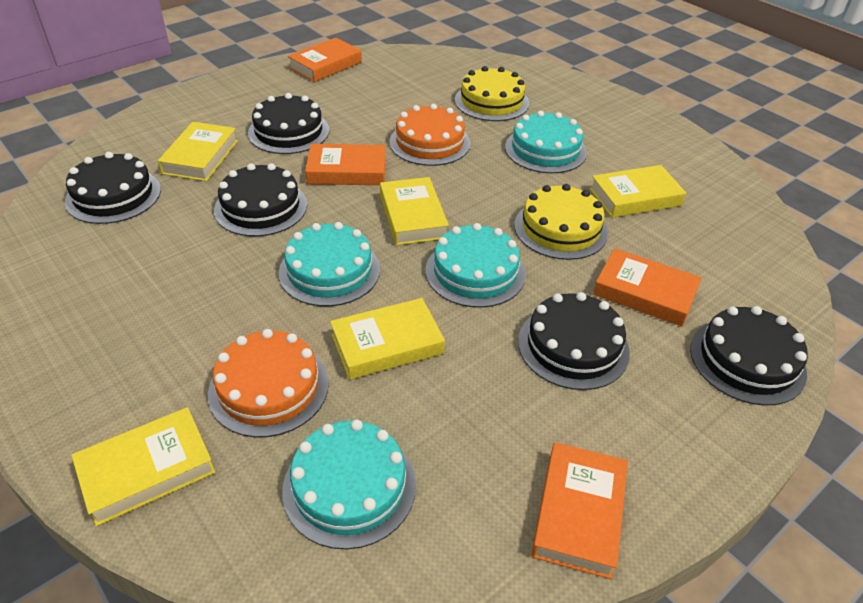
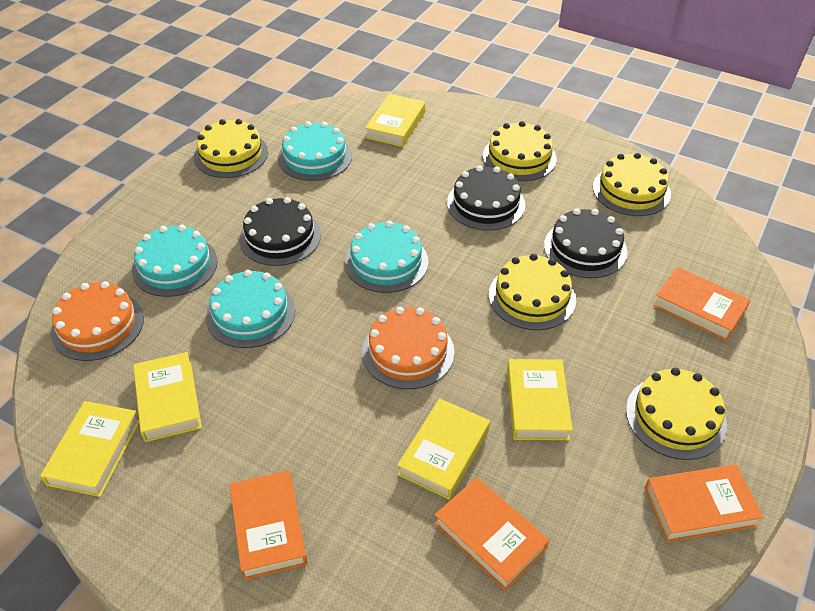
black cake: [65,152,161,224] [214,163,307,236] [248,93,329,154] [518,292,630,390] [690,306,808,406] = 5 -> [239,197,321,266] [447,166,525,231] [544,208,627,278] = 3
yellow cake: [455,66,529,121] [514,184,608,260] = 2 -> [194,119,268,178] [483,121,557,181] [489,254,576,330] [593,153,671,216] [626,368,727,460] = 5

